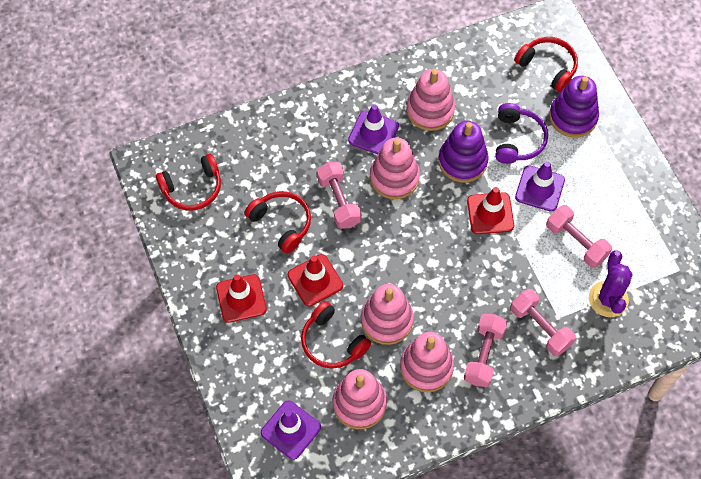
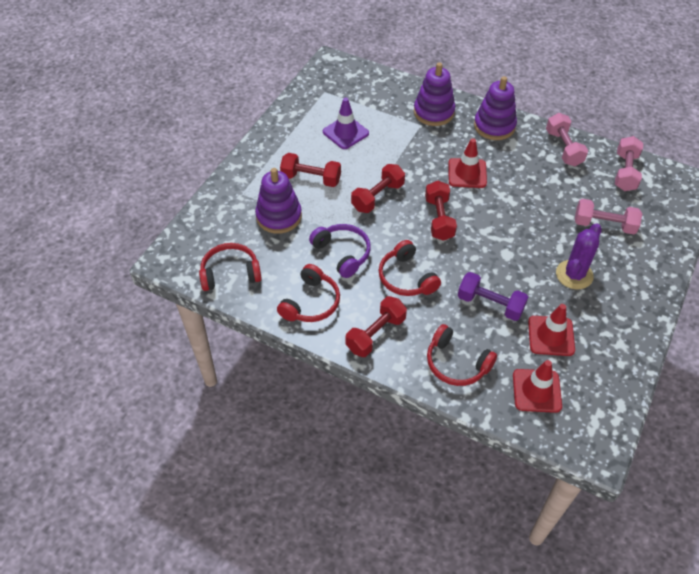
pink dumbbell: [317,162,361,229] [464,314,507,387] [511,289,576,356] [546,205,612,268] = 4 -> [546,113,588,166] [575,199,642,234] [615,136,643,191] = 3
pink stacking toy: [333,369,387,429] [361,284,414,345] [370,138,420,199] [400,332,454,392] [406,69,455,131] = 5 -> none = 0
purple dumbbell: none = 0 -> [458,272,528,321] = 1
purple stacking toy: [438,121,489,182] [549,76,599,138] = 2 -> [255,168,302,234] [414,62,455,126] [474,76,517,140] = 3
purple traffic cone: [261,401,321,460] [348,105,399,155] [515,161,565,212] = 3 -> [323,98,369,149] = 1
red dumbbell: none = 0 -> [280,153,341,187] [345,296,407,357] [351,164,405,213] [425,181,457,241] = 4

